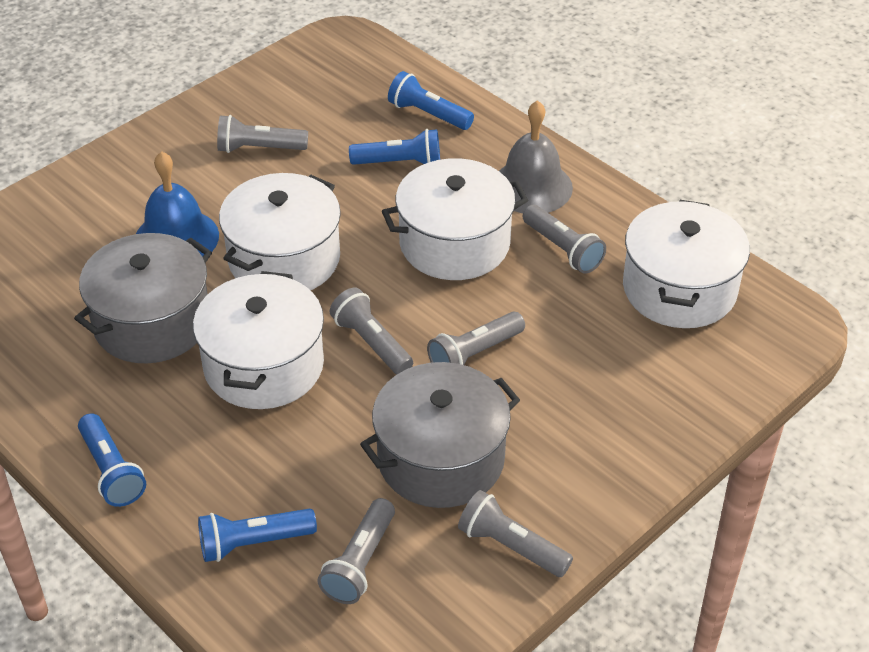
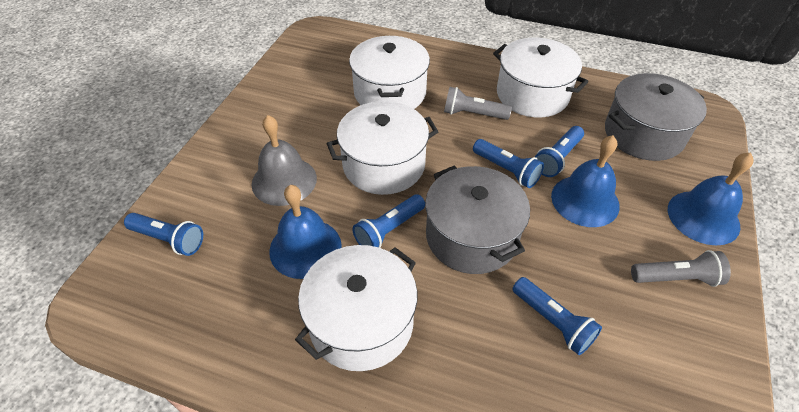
blue bell: [136,151,219,257] = 1 -> [269,185,342,279] [551,135,620,227] [668,152,754,245] = 3
blue flashlight: [78,413,146,507] [198,509,317,562] [349,129,440,165] [388,71,474,130] = 4 -> [124,213,203,256] [352,194,425,248] [473,139,544,188] [512,277,602,355] [535,126,584,177] = 5
grey flashlight: [217,115,308,153] [317,498,395,604] [329,288,413,375] [427,311,525,365] [458,490,573,577] [523,205,606,274] = 6 -> [444,87,512,120] [631,250,731,287] = 2

